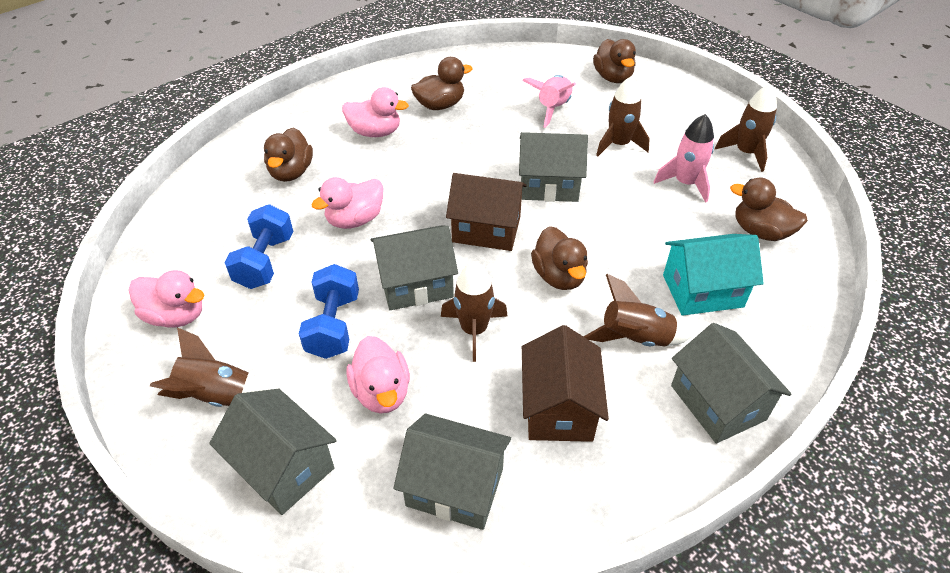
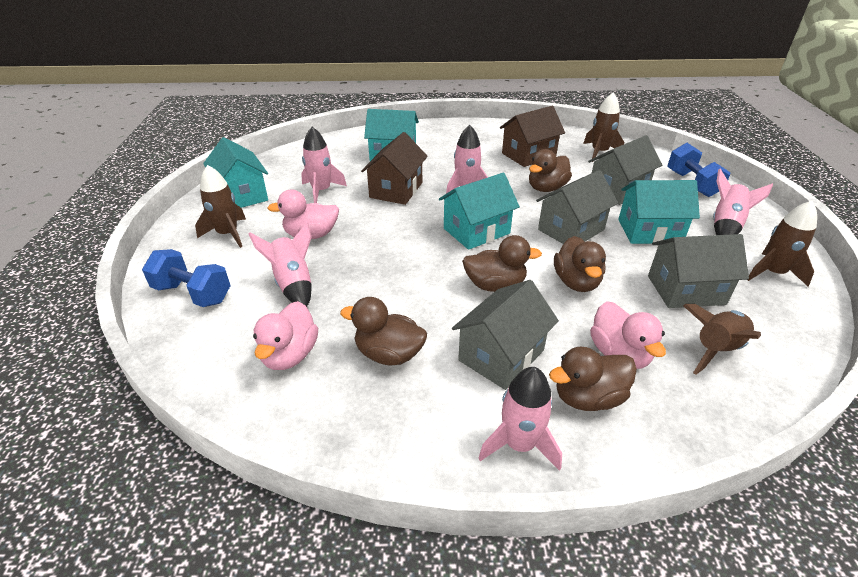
brown rocket: [150,327,269,407] [441,262,508,362] [583,274,691,347] [596,76,650,156] [715,84,777,172] = 5 -> [195,165,246,248] [583,93,624,162] [683,304,761,375] [748,201,817,287] = 4
grey house: [209,389,337,515] [371,226,458,310] [393,414,511,530] [519,132,588,202] [671,323,792,444] = 5 -> [452,280,559,390] [536,170,618,244] [588,135,662,205] [648,234,749,308] = 4
pink duck: [129,270,204,327] [311,177,384,229] [342,87,409,137] [346,336,410,414] = 4 -> [253,301,318,370] [268,190,339,239] [590,301,666,369] = 3
pink rocket: [522,75,576,128] [654,114,714,203] = 2 -> [249,223,312,307] [301,127,347,203] [446,125,488,194] [478,367,562,471] [713,168,773,235] = 5
turquoise house: [663,234,764,316] = 1 -> [203,137,268,208] [364,109,419,161] [439,173,520,250] [618,180,700,244] = 4

